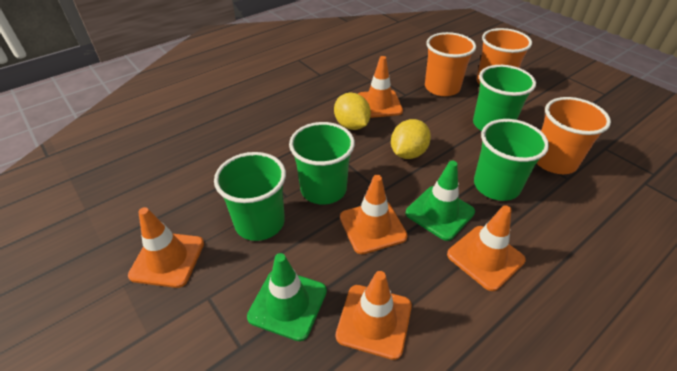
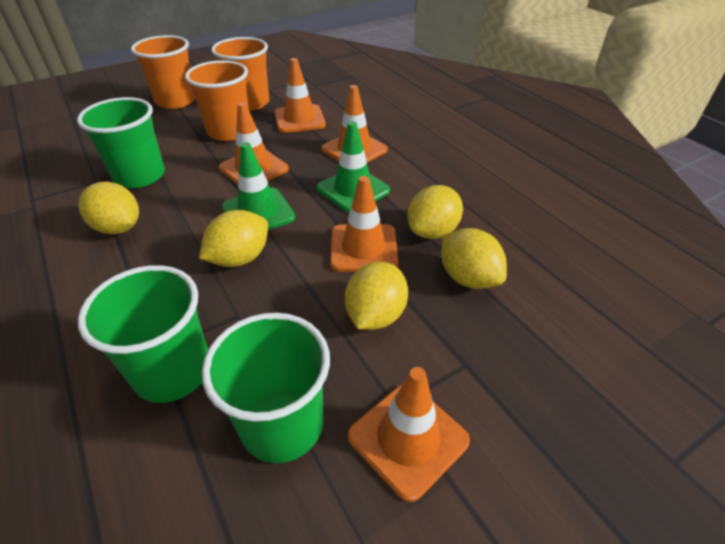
green cup: [214,152,286,241] [289,122,355,205] [473,65,536,131] [474,119,549,201] = 4 -> [77,97,165,188] [78,265,208,403] [202,313,330,463] = 3
yellow lemon: [334,93,371,130] [391,119,431,159] = 2 -> [78,182,139,235] [199,210,268,267] [345,262,408,330] [407,185,463,239] [441,228,507,289] = 5

